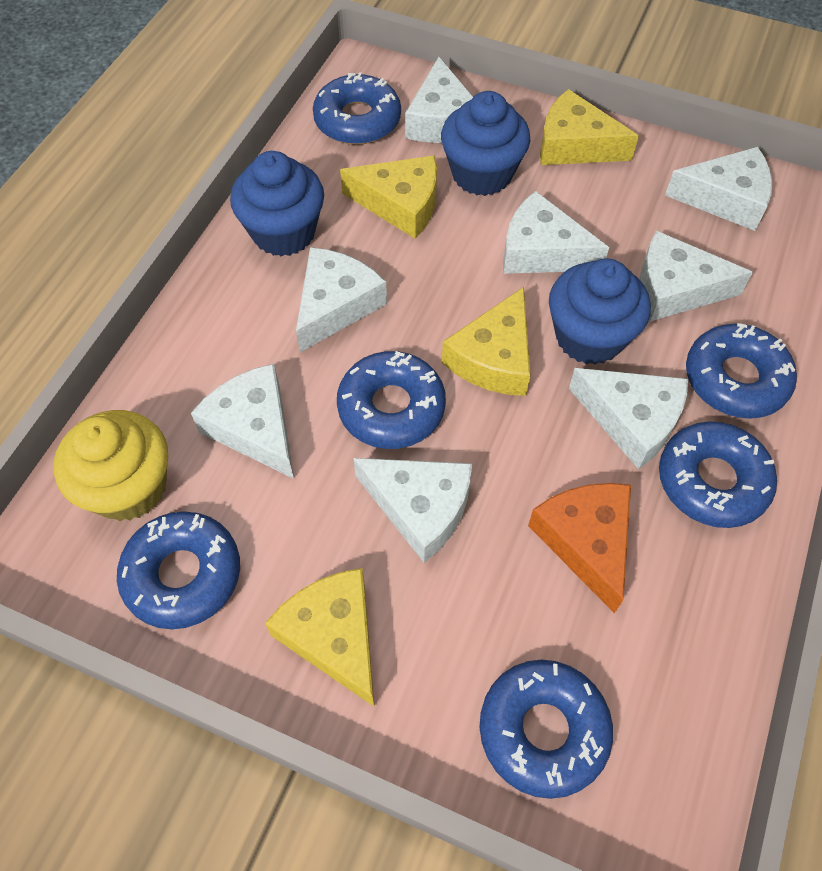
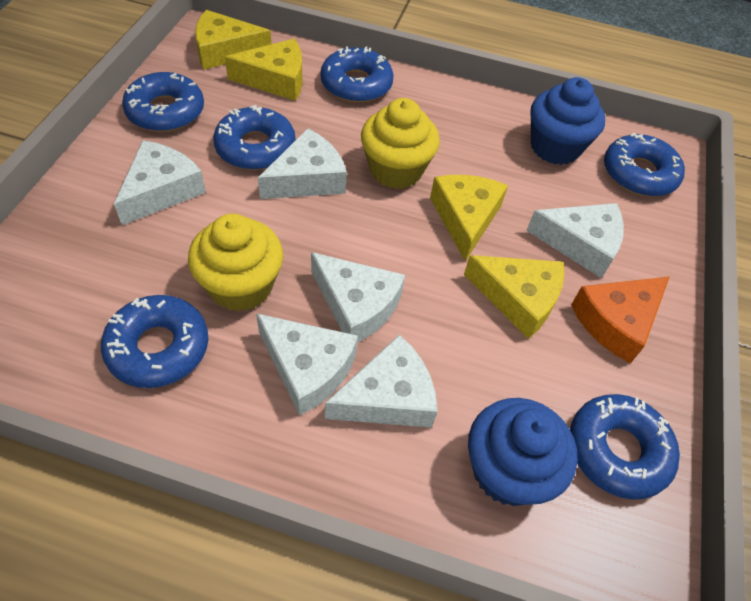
blue cupcake: [230,151,324,256] [441,91,530,196] [549,258,651,365] = 3 -> [468,398,578,506] [530,77,605,165] = 2
white cheese: [191,364,294,479] [296,247,387,352] [353,458,472,563] [405,57,473,143] [503,191,609,274] [569,368,688,470] [639,231,753,321] [665,147,772,231] = 8 -> [114,140,206,225] [256,313,358,416] [258,128,347,199] [311,252,405,343] [325,334,438,428] [526,203,624,278] = 6
yellow cupcake: [54,410,168,521] = 1 -> [188,214,283,311] [361,98,440,189] = 2

